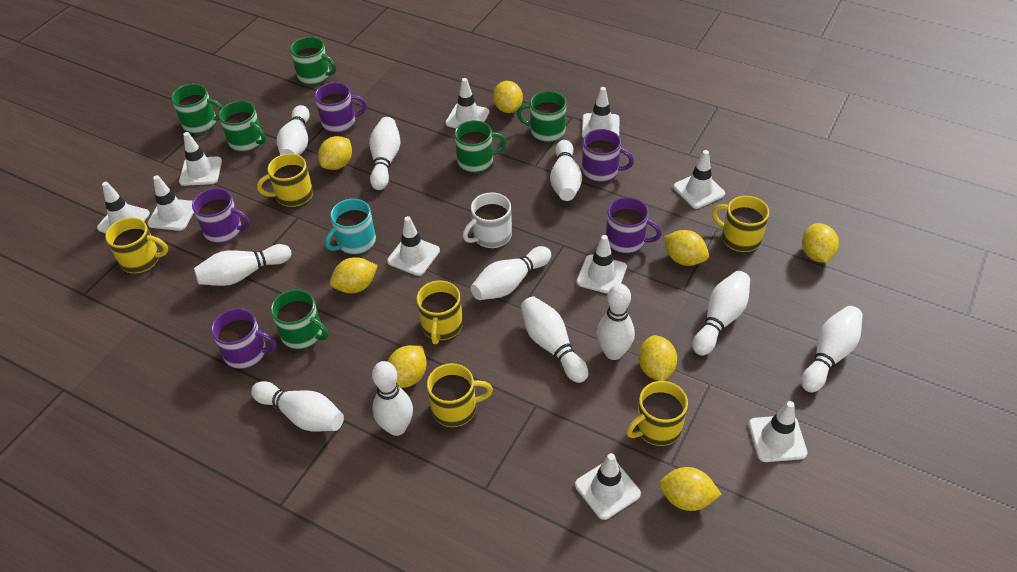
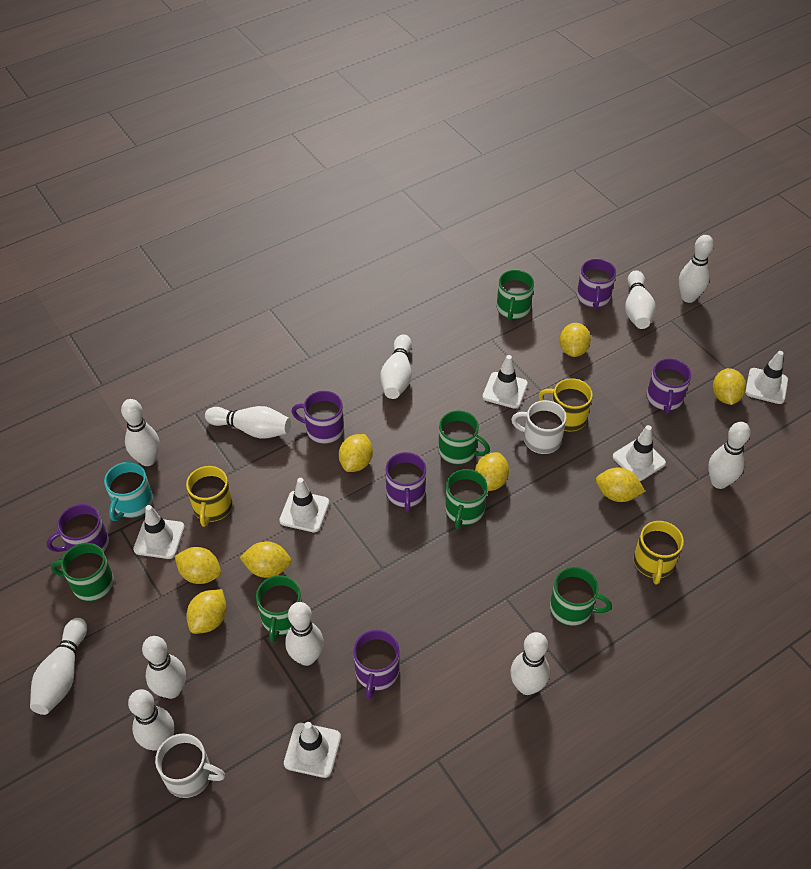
purple mug: [192,188,250,243] [211,308,277,369] [315,82,367,132] [582,129,634,182] [606,197,662,253] = 5 -> [46,504,109,552] [291,391,344,444] [353,630,399,700] [385,452,426,512] [577,259,616,309] [646,358,691,413] = 6
white mug: [463,192,512,248] = 1 -> [155,733,225,798] [511,400,566,454] = 2
white traffic cone: [97,182,150,233] [147,175,194,231] [179,132,222,186] [387,216,440,276] [445,78,489,128] [575,453,641,520] [577,235,627,294] [582,87,619,138] [673,150,725,209] [749,401,808,462] = 10 -> [133,505,185,559] [279,478,329,532] [284,722,341,778] [483,355,528,409] [613,425,666,481] [745,351,788,404] = 6
yellow mug: [105,217,168,273] [257,154,313,207] [416,280,463,344] [427,363,493,427] [626,381,688,446] [712,196,769,252] = 6 -> [186,466,233,527] [538,378,593,431] [633,521,684,584] = 3

